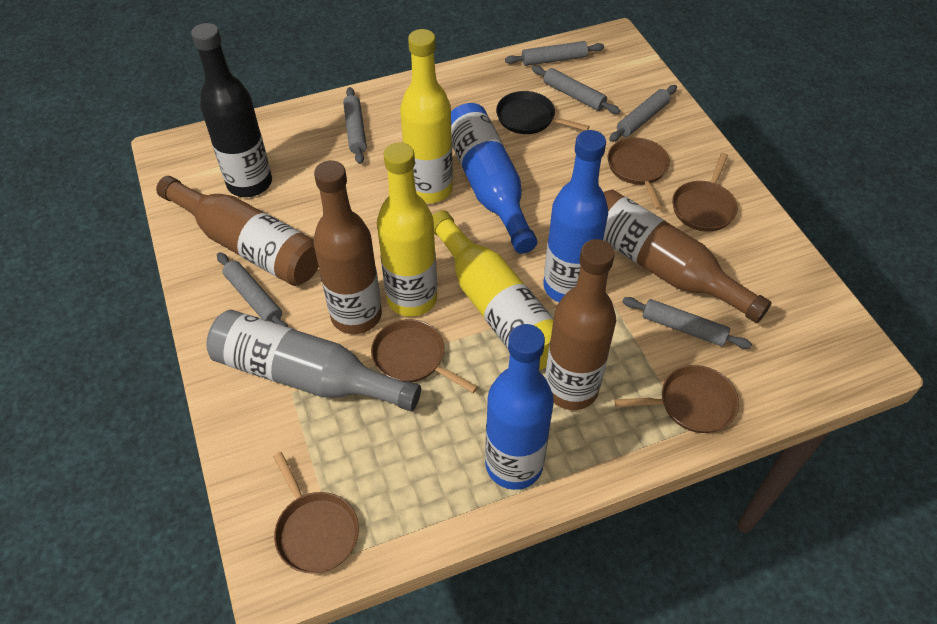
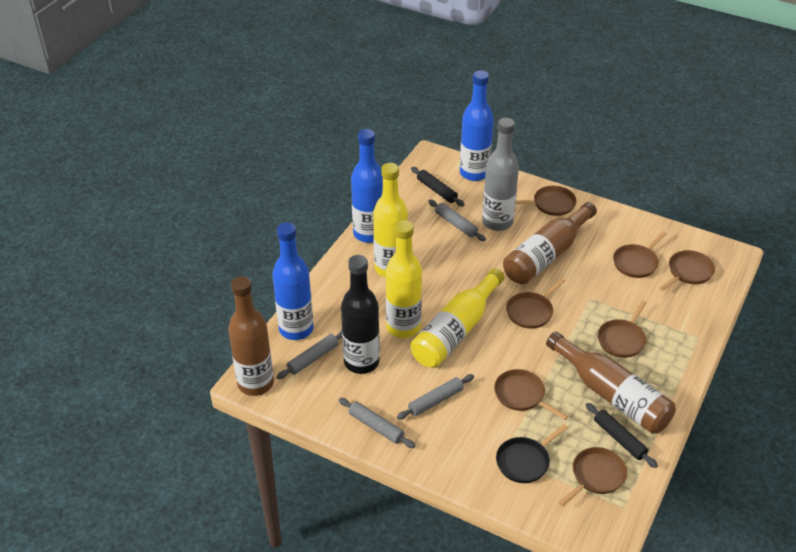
black rolling pin: none = 0 -> [411,167,465,206] [586,403,658,468] = 2
brown bottle: [156,176,319,286] [313,160,382,334] [545,239,616,410] [603,190,772,323] = 4 -> [228,276,274,396] [503,202,597,284] [546,331,676,434] = 3
brown pan: [273,452,359,573] [371,319,478,393] [608,138,670,210] [614,365,739,433] [672,153,738,232] = 5 -> [494,369,568,420] [506,278,565,329] [516,186,577,216] [558,447,627,506] [598,300,647,358] [613,231,667,278] [659,250,715,291] = 7
grey rolling pin: [217,252,288,327] [343,87,367,164] [505,41,604,66] [532,65,620,114] [609,85,677,142] [622,297,752,349] = 6 -> [277,330,342,379] [339,398,415,448] [397,374,474,420] [428,200,486,241] = 4

